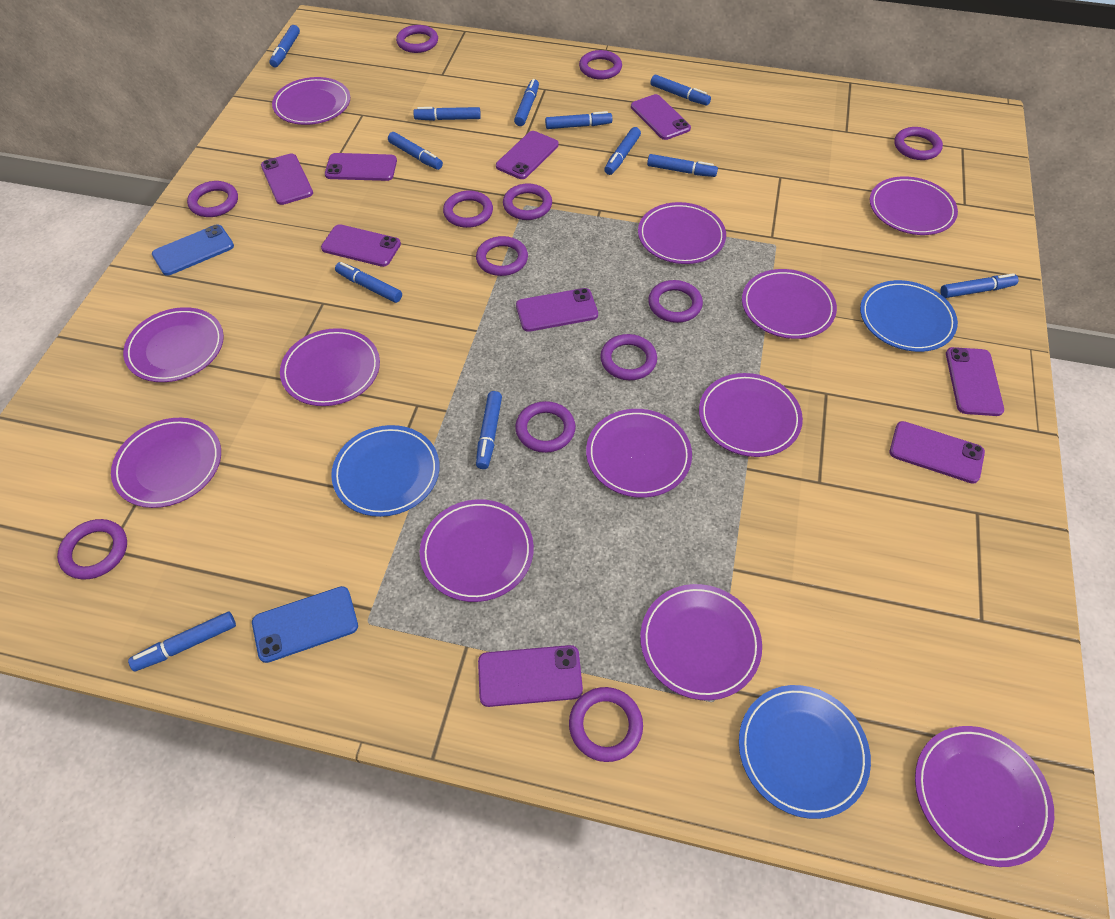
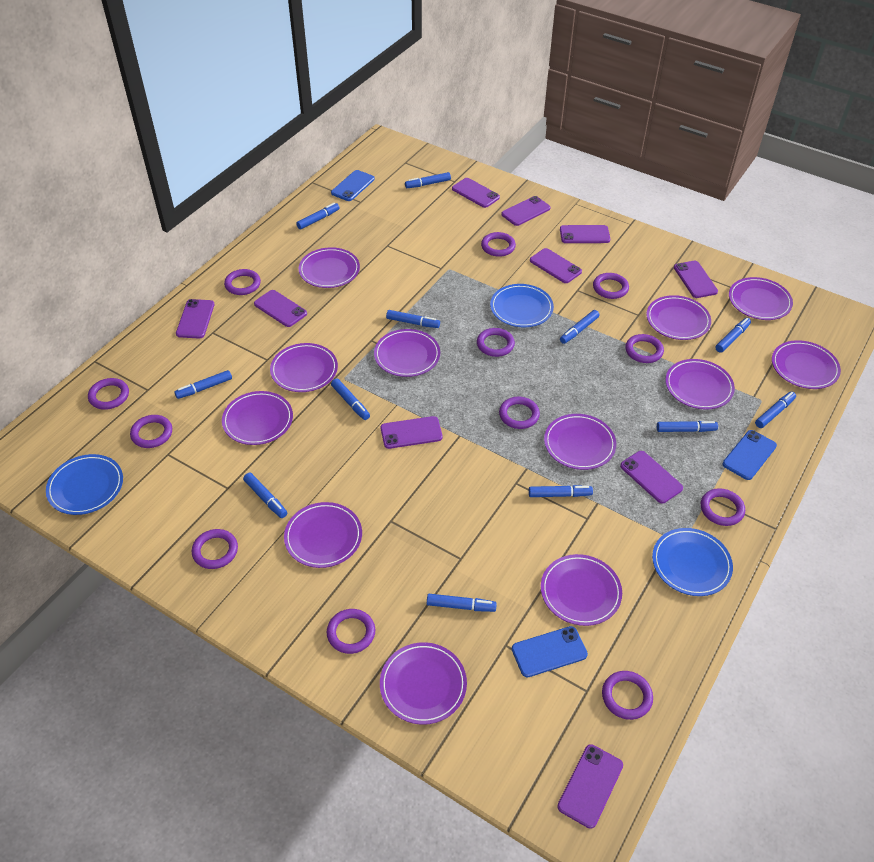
blue phone: [152,225,234,276] [252,586,358,663] = 2 -> [331,170,375,201] [512,626,588,677] [722,430,777,480] = 3
purple phone: [261,154,313,205] [321,224,401,267] [325,153,397,181] [478,645,583,707] [496,131,559,179] [516,288,598,332] [631,94,691,140] [890,421,985,483] [946,347,1004,416] = 9 -> [176,299,215,338] [254,290,307,327] [381,416,442,449] [452,178,500,208] [501,196,551,226] [530,248,582,283] [557,744,623,829] [560,225,610,243] [620,451,683,503] [674,261,718,298] = 10

